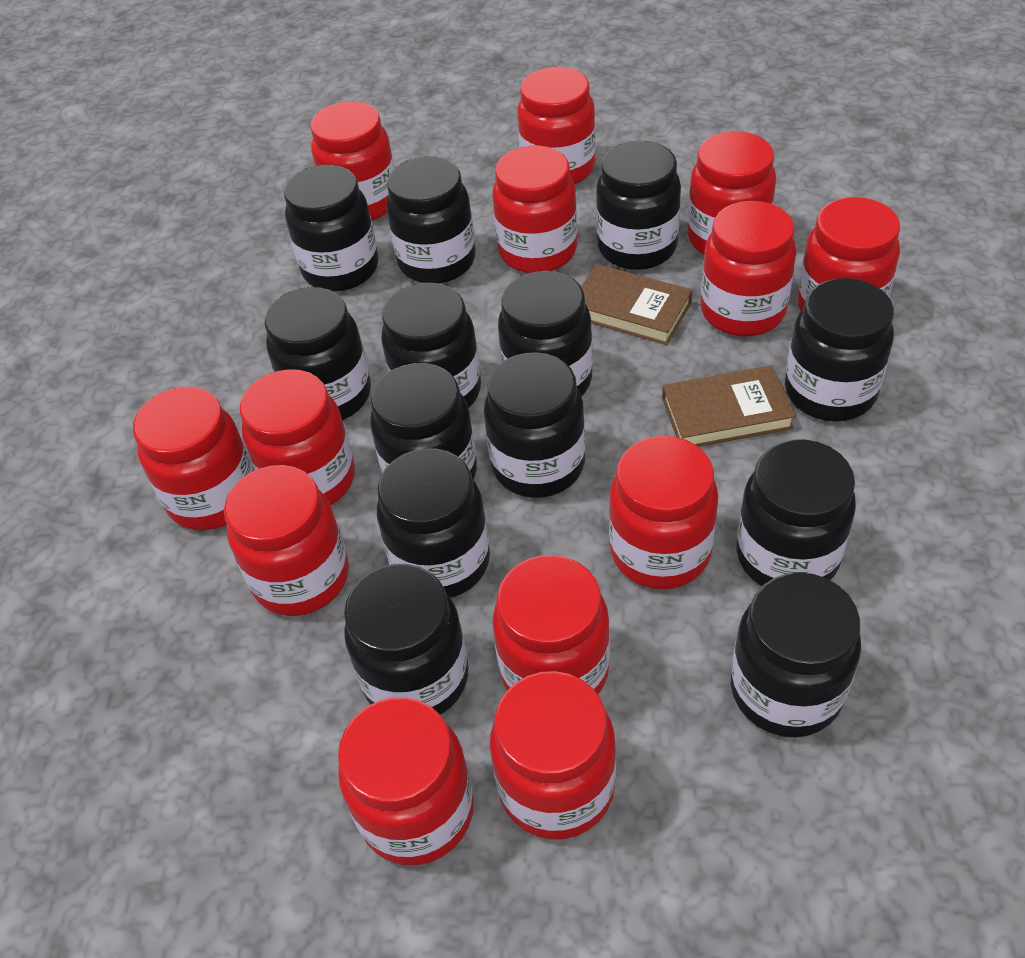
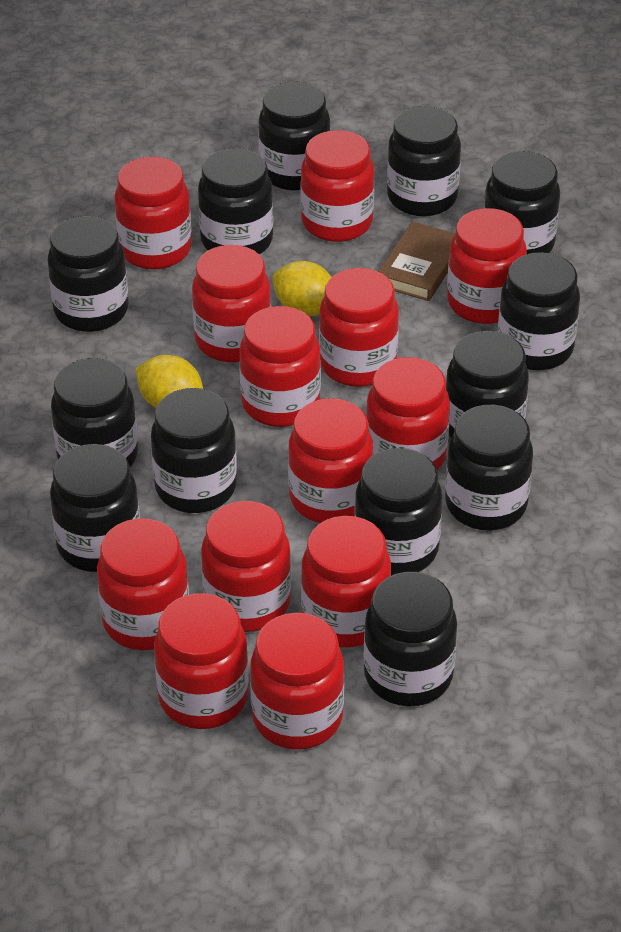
brown book: [581,264,692,345] [662,365,796,447] = 2 -> [378,221,456,301] = 1
yellow lemon: none = 0 -> [135,355,203,408] [272,261,331,316] = 2

